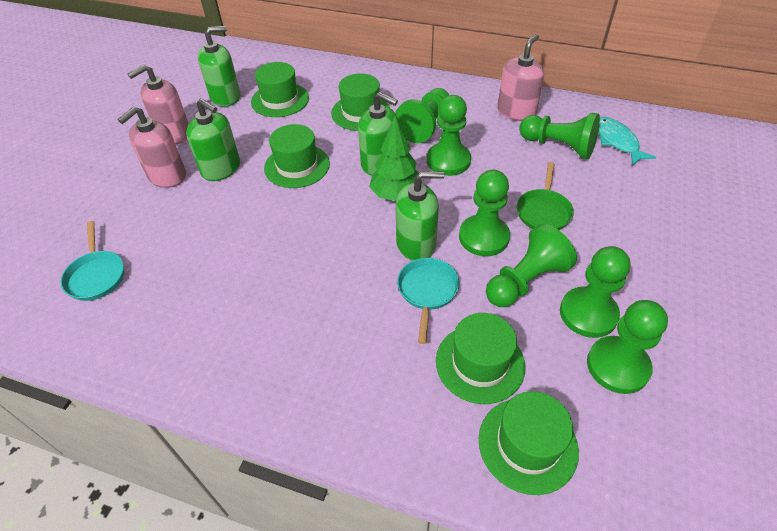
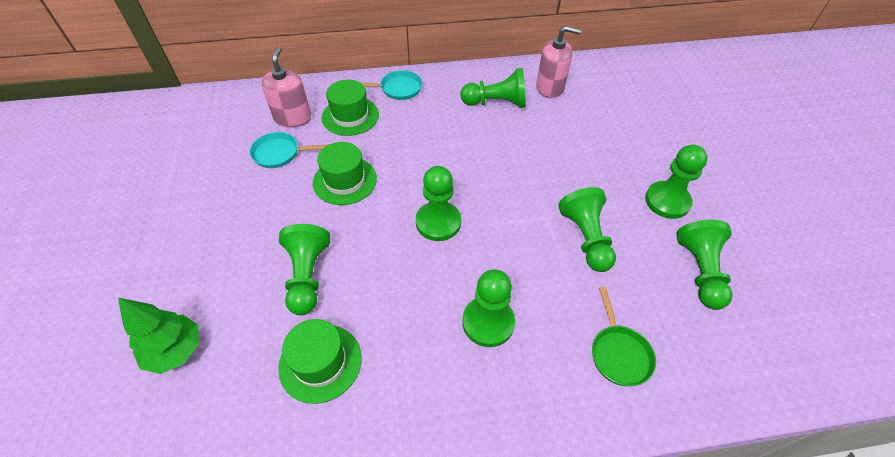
green hat: [251,62,309,117] [264,124,330,188] [331,73,390,131] [436,313,526,404] [479,391,579,495] = 5 -> [278,319,362,404] [313,142,377,205] [322,80,379,136] = 3
green soap dispenser: [186,98,240,181] [198,26,240,107] [358,92,398,175] [396,171,445,261] = 4 -> none = 0
pink soap dispenser: [118,106,186,188] [128,65,189,144] [497,34,544,121] = 3 -> [261,47,311,127] [536,26,581,98] = 2
turquoise fish: [598,117,656,166] = 1 -> none = 0

